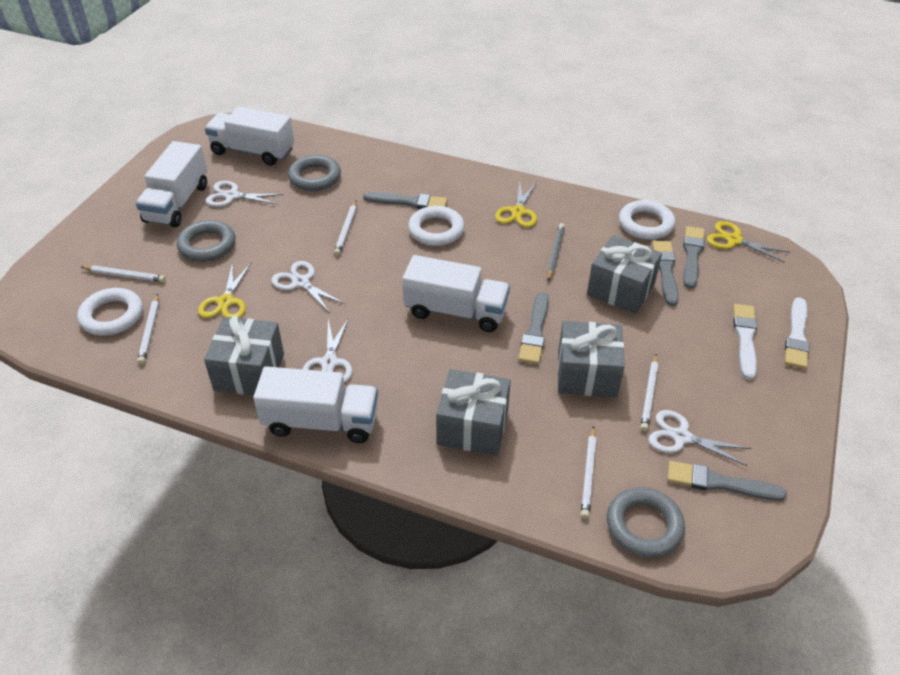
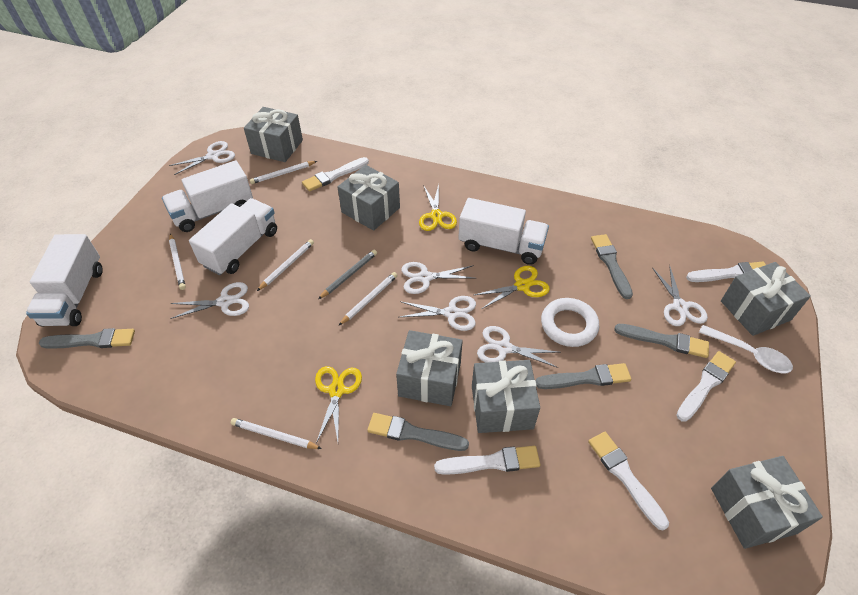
grey gift: [204,316,284,395] [436,369,511,456] [557,321,625,397] [587,235,662,314] = 4 -> [244,107,303,162] [338,165,400,231] [396,330,463,406] [472,360,540,433] [711,456,823,549] [721,262,811,336] = 6
grey ring: [177,220,235,262] [288,155,341,191] [607,487,685,558] = 3 -> none = 0
white brush: [733,304,757,380] [785,297,810,369] = 2 -> [302,157,369,192] [434,446,540,475] [588,432,669,531] [677,351,736,422] [686,262,766,282] = 5
white ring: [77,288,143,336] [408,206,465,246] [619,200,675,240] = 3 -> [541,298,599,347] = 1
white scissors: [206,181,284,207] [271,261,345,313] [303,318,352,383] [648,410,751,466] = 4 -> [169,141,235,175] [170,282,249,319] [400,296,476,331] [401,262,477,294] [477,326,559,368] [652,265,708,326] = 6
white spoon: none = 0 -> [699,325,793,373] = 1

